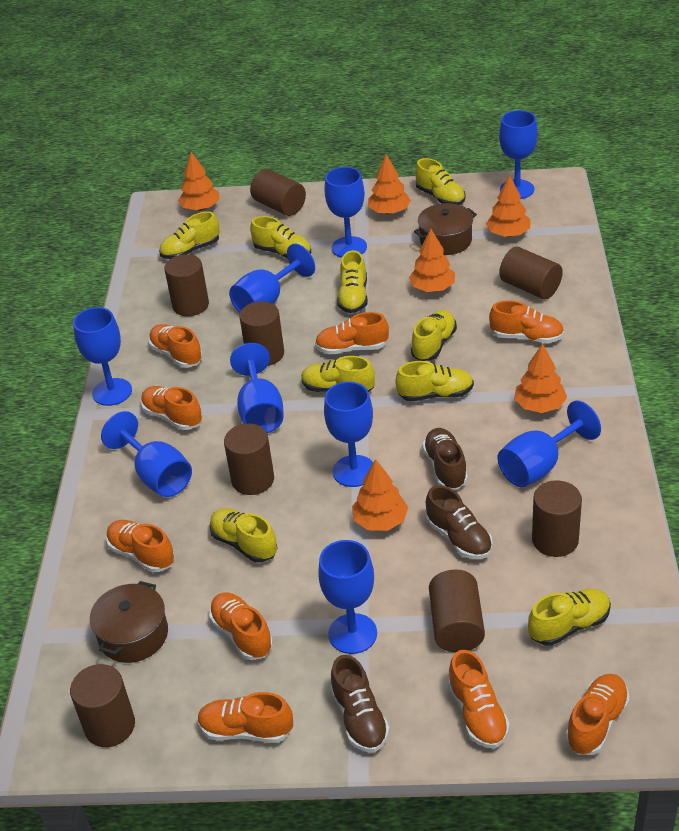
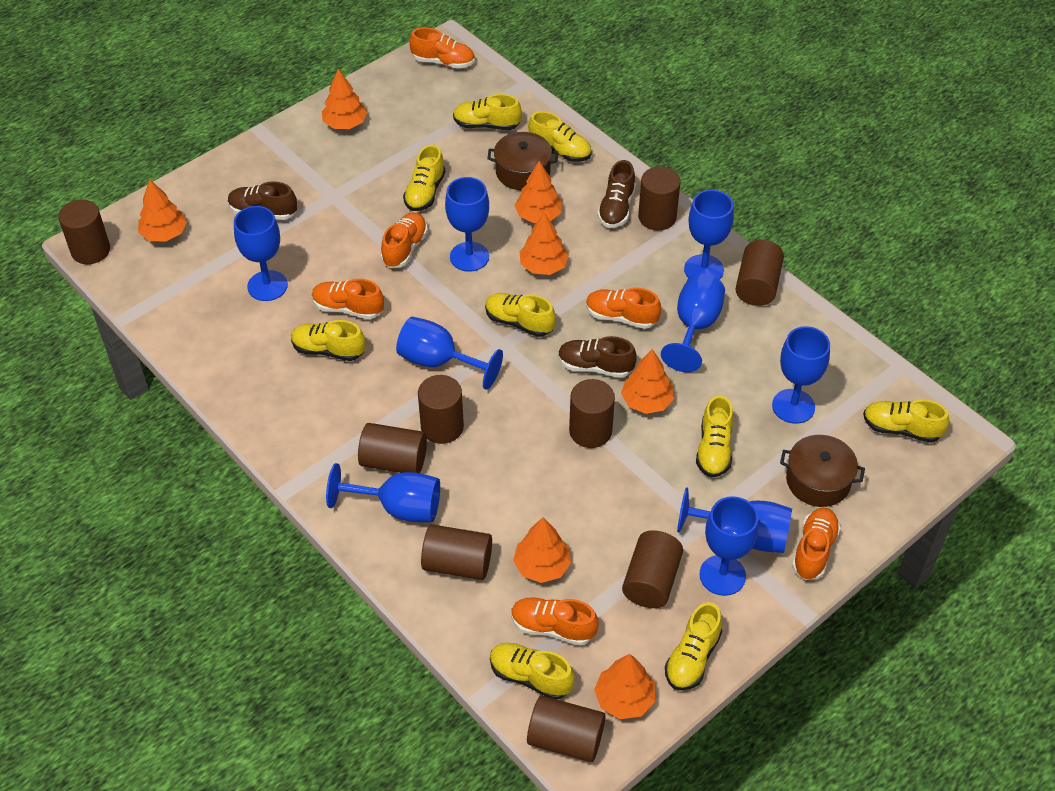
brown cylinder: [70,664,135,747] [164,254,209,316] [224,423,274,495] [239,301,284,366] [250,169,306,216] [429,570,485,652] [499,247,563,299] [532,480,582,557] = 8 -> [58,199,110,264] [358,423,427,473] [418,375,464,444] [421,524,492,580] [527,695,606,762] [569,379,615,448] [622,530,683,608] [638,166,681,231] [736,240,784,306] = 9
orange shoe: [106,520,175,572] [141,386,202,430] [149,324,202,368] [198,692,293,743] [209,593,273,660] [315,312,389,355] [448,650,510,748] [489,300,564,343] [565,674,630,755] = 9 -> [312,279,384,319] [381,212,428,268] [409,27,475,69] [511,598,598,645] [586,288,661,329] [792,508,841,580] = 6
orange tree: [178,152,219,211] [352,459,408,531] [368,154,411,214] [409,229,455,292] [486,175,530,237] [514,344,567,413] = 6 -> [138,180,187,242] [322,69,367,129] [513,517,571,583] [515,161,562,223] [520,212,569,275] [594,654,655,719] [621,349,674,414] = 7

